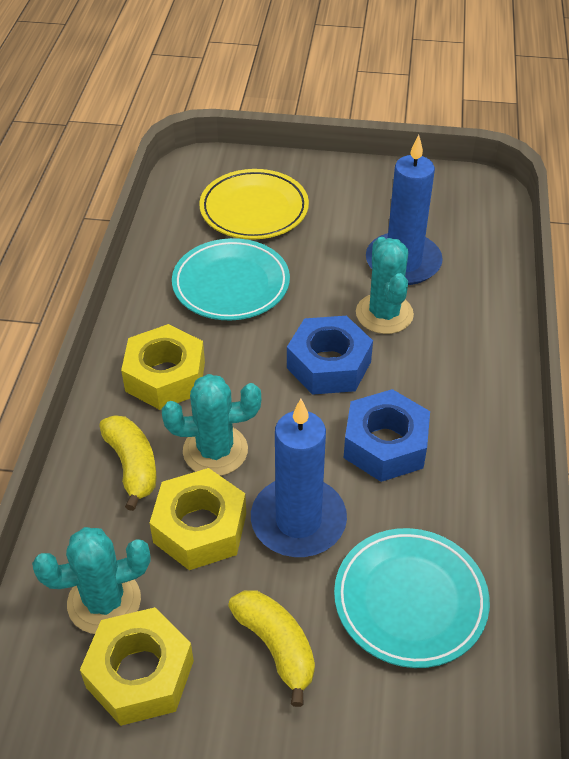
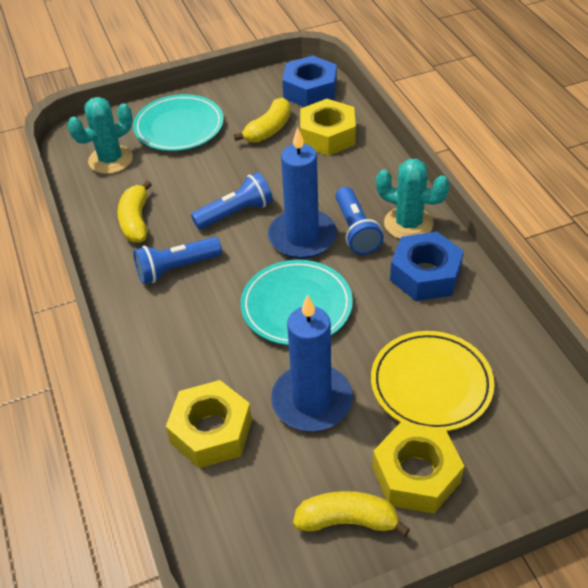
blue flashlight: none = 0 -> [133,237,222,284] [191,172,273,230] [336,187,384,255] = 3
turquoise cactus: [32,527,150,634] [162,374,261,476] [356,237,414,334] = 3 -> [67,97,133,174] [376,159,450,239] = 2
yellow banana: [99,415,156,511] [228,590,315,707] = 2 -> [117,181,152,243] [234,97,291,143] [293,491,410,537] = 3

